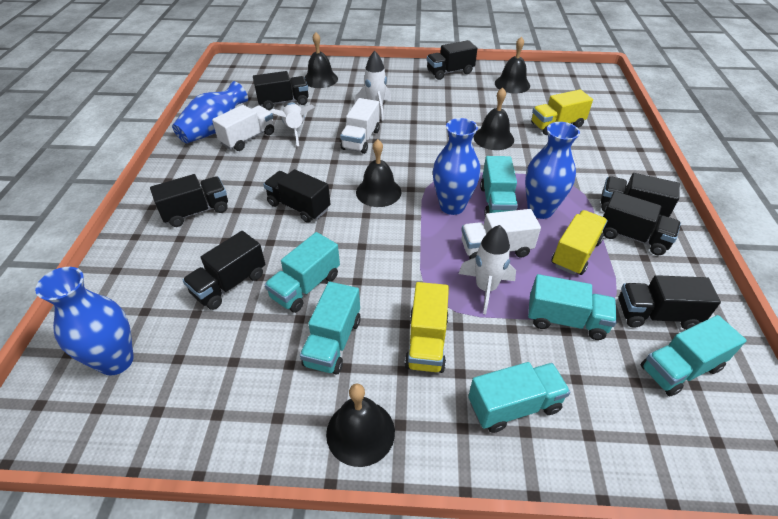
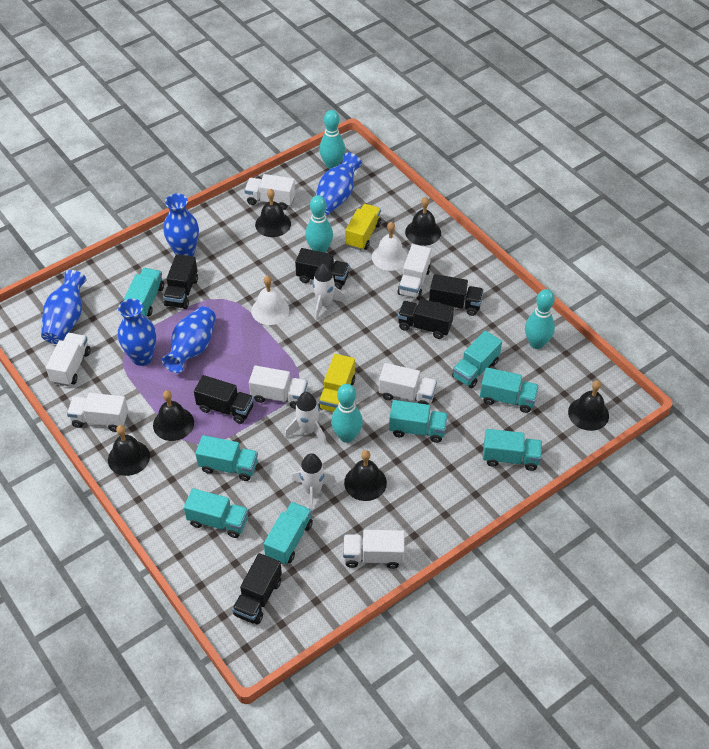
black bell: [305,32,338,88] [326,384,395,467] [356,139,401,207] [474,88,514,150] [495,36,530,93] = 5 -> [108,425,150,476] [153,390,194,441] [255,189,291,237] [344,450,387,501] [405,197,441,246] [568,380,609,431] = 6
black truck: [150,174,228,227] [182,231,265,310] [253,71,309,110] [263,169,330,223] [427,40,477,80] [601,173,680,218] [603,191,681,255] [619,275,721,330] = 8 -> [163,254,198,309] [194,375,254,424] [232,553,282,624] [295,248,349,290] [398,299,454,339] [429,274,484,316] = 6
blue vase: [35,267,134,376] [172,81,248,143] [433,118,480,215] [525,122,580,219] = 4 -> [41,270,86,344] [118,299,156,366] [162,306,216,373] [163,193,199,256] [315,152,362,215] = 5
turquoise bowling pin: none = 0 -> [305,195,333,253] [319,110,345,169] [331,384,363,443] [525,289,555,349] = 4
turquoise truck: [264,232,340,313] [300,282,361,374] [468,362,570,433] [480,156,518,216] [528,274,617,340] [641,315,747,396] = 6 -> [124,268,164,316] [184,488,248,538] [195,435,258,481] [264,502,313,565] [389,400,448,443] [452,331,502,388] [480,367,539,413] [483,429,542,471] = 8
white bell: none = 0 -> [251,276,289,325] [372,222,408,271] = 2
white truck: [212,105,274,151] [340,98,380,154] [461,209,541,259] = 3 -> [46,333,90,386] [67,393,128,432] [244,174,295,210] [249,366,308,409] [343,530,404,569] [379,363,437,405] [397,244,431,299] = 7
yellow truck: [405,282,449,373] [531,90,593,135] [551,210,608,275] = 3 -> [318,354,355,412] [345,204,381,250] = 2

